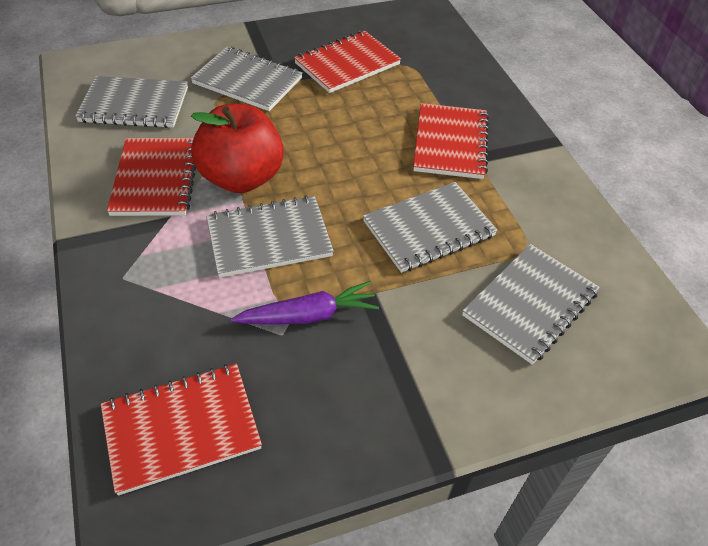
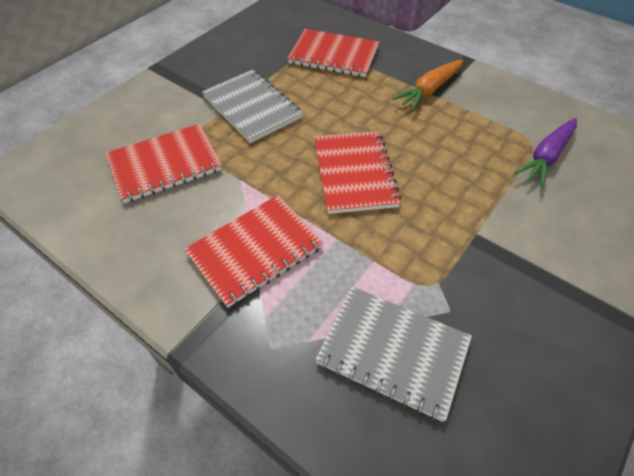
grey notebook: [75,76,188,128] [191,47,303,111] [206,195,334,278] [363,182,498,273] [462,244,600,365] = 5 -> [202,70,303,143] [315,287,472,422] = 2
orange carrot: none = 0 -> [393,60,463,111] = 1
red apple: [191,104,284,193] = 1 -> none = 0

